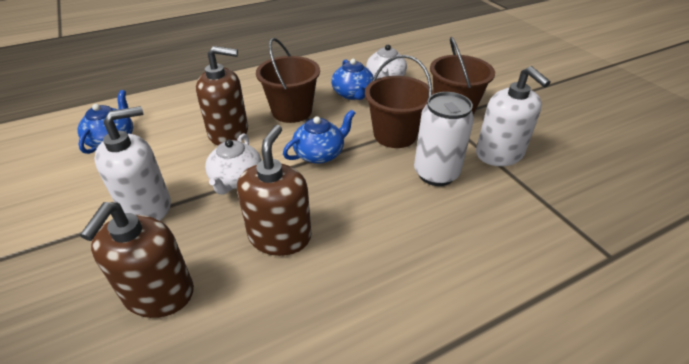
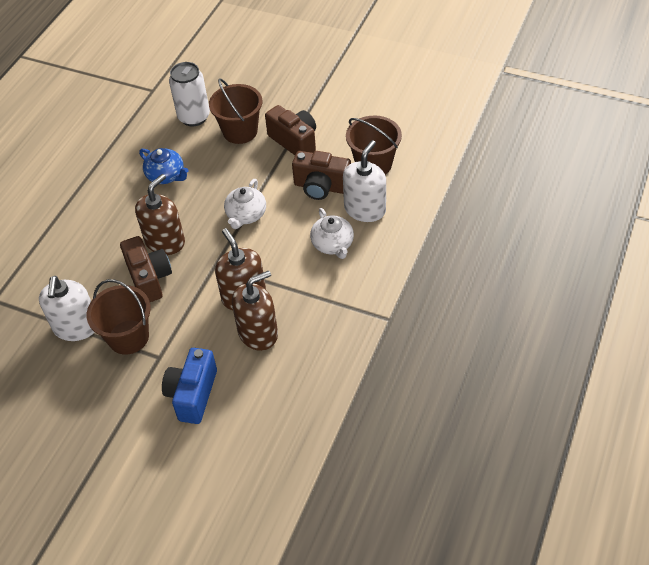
blue camera: none = 0 -> [162,348,217,424] = 1
blue teapot: [77,90,133,154] [283,110,355,164] [331,59,374,100] = 3 -> [139,148,189,184] = 1
brown camera: none = 0 -> [120,236,172,302] [265,105,316,155] [292,151,351,200] = 3

